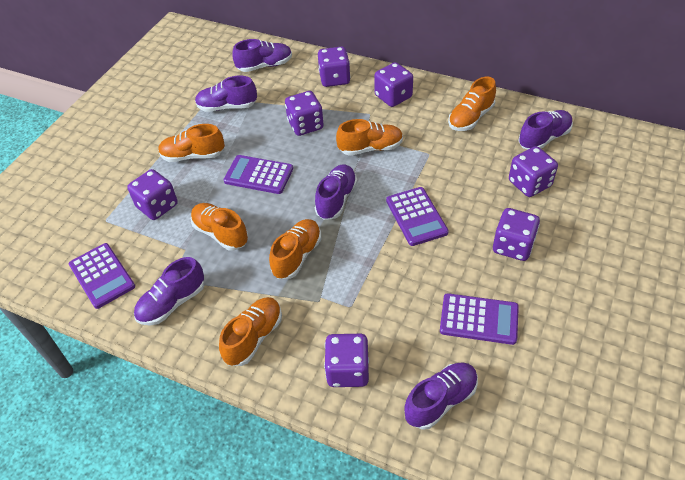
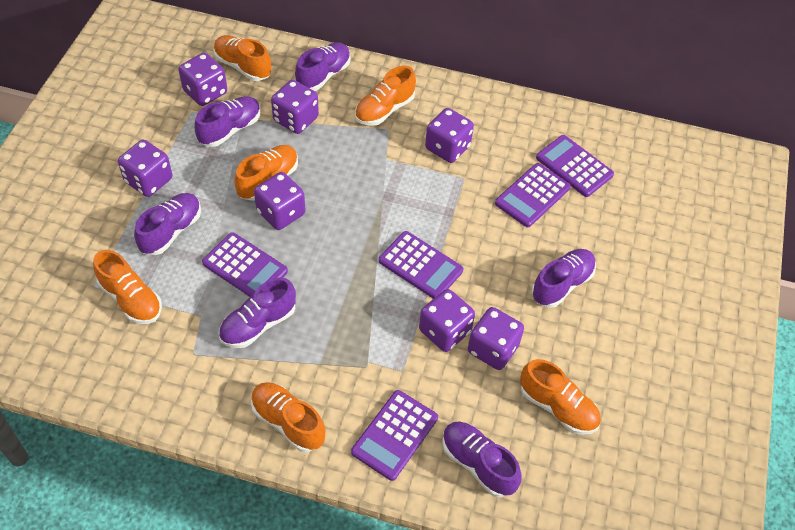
purple calculator: [69,243,135,309] [223,155,293,194] [386,187,449,246] [440,293,519,345] = 4 -> [202,232,288,297] [351,390,438,481] [379,231,464,299] [495,163,571,227] [536,135,614,197] = 5

